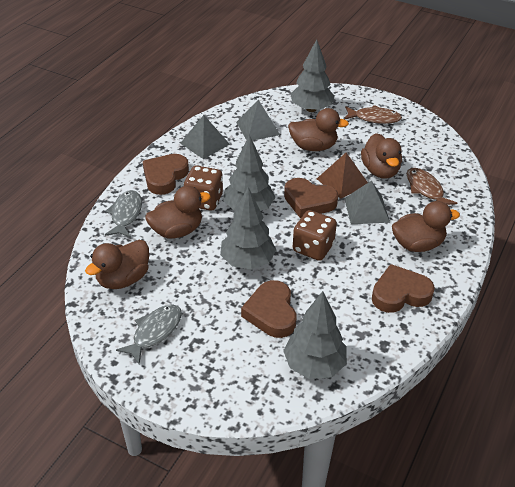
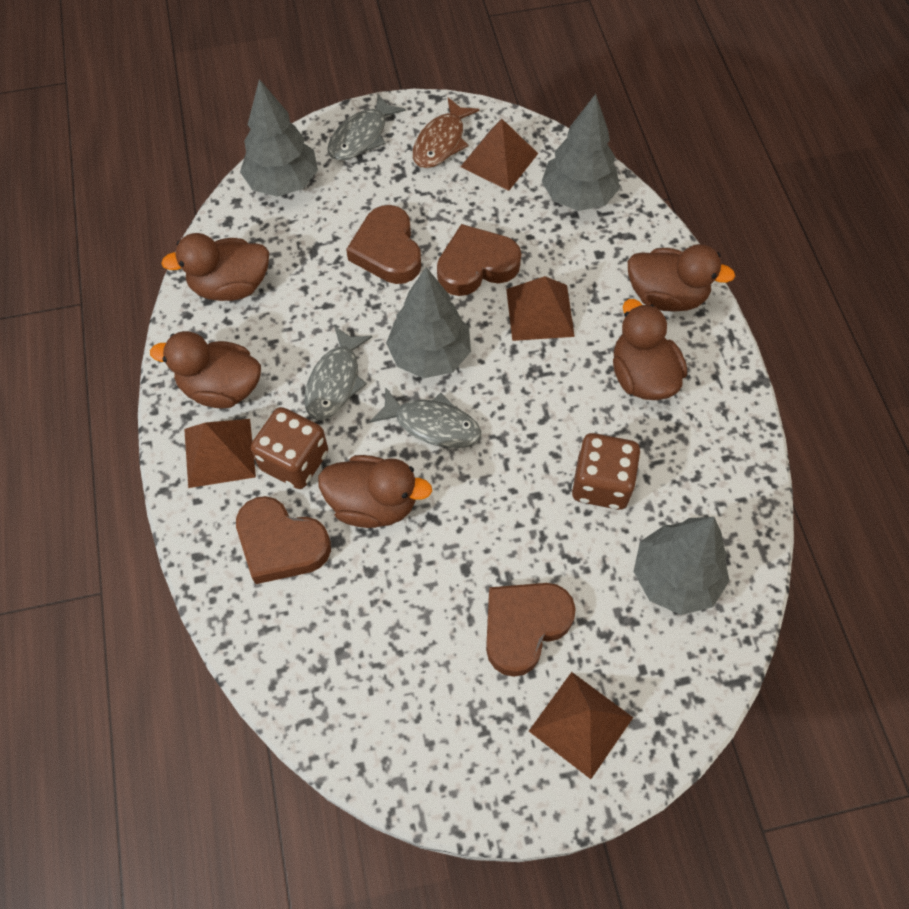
brown fish: [344,105,402,124] [406,168,457,205] = 2 -> [413,97,479,168] = 1
brown pyramid: [317,152,368,199] = 1 -> [184,419,256,488] [460,119,538,191] [506,276,575,341] [529,672,633,779] = 4
grey fish: [105,190,142,238] [116,304,182,364] = 2 -> [304,326,372,420] [328,94,406,160] [370,387,481,448] = 3
grey pyramid: [180,115,230,159] [236,100,280,141] [344,180,390,224] = 3 -> none = 0

